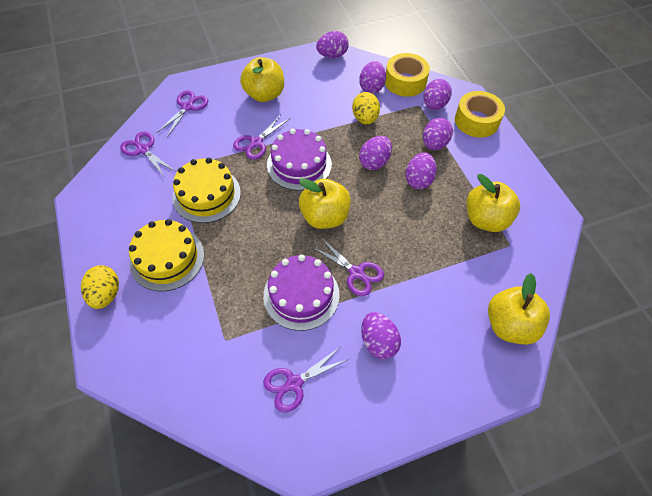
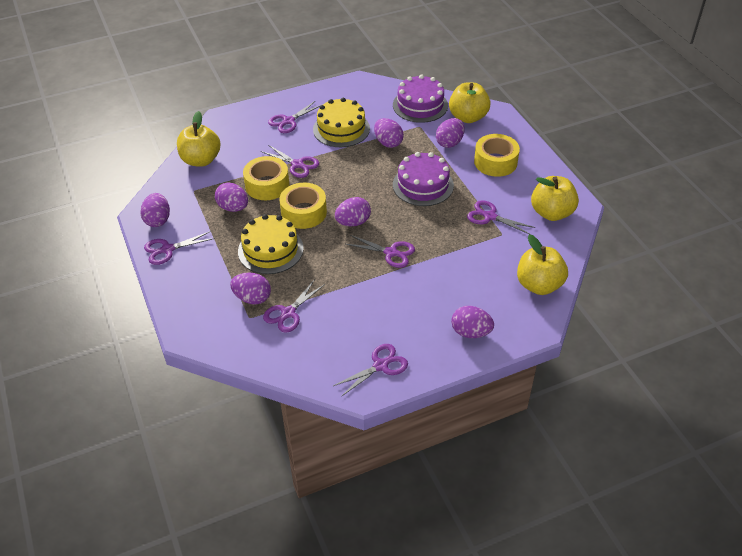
purple scissors: [120,131,176,176] [157,90,208,137] [233,114,289,160] [263,347,349,413] [312,238,384,296] = 5 -> [144,231,215,265] [261,145,319,178] [263,279,325,333] [268,101,323,133] [333,344,408,397] [346,235,415,268] [467,200,536,235] = 7
yellow egg: [81,265,119,309] [352,92,380,124] = 2 -> none = 0
yellow tape: [385,53,430,97] [455,91,505,138] = 2 -> [243,156,289,200] [279,183,327,229] [474,134,520,177] = 3

